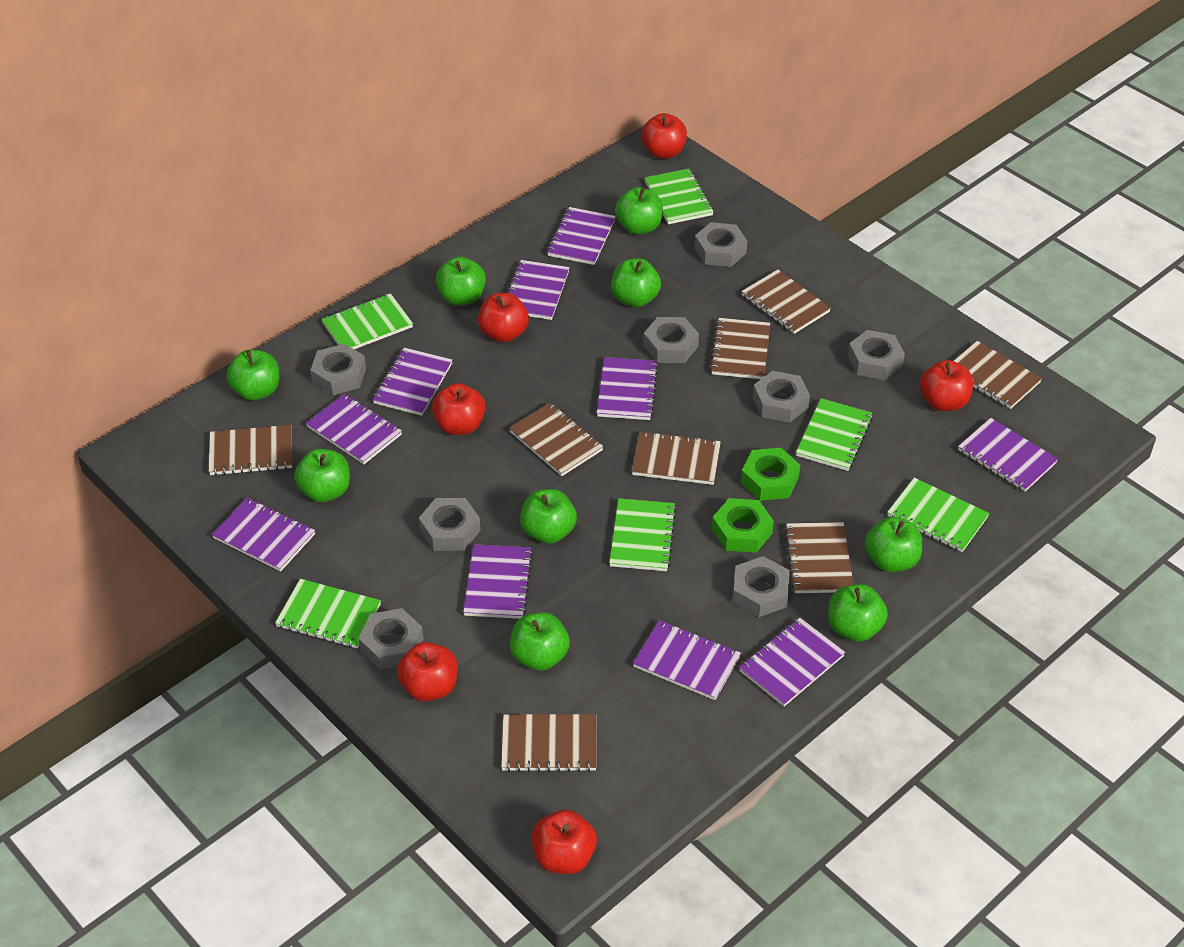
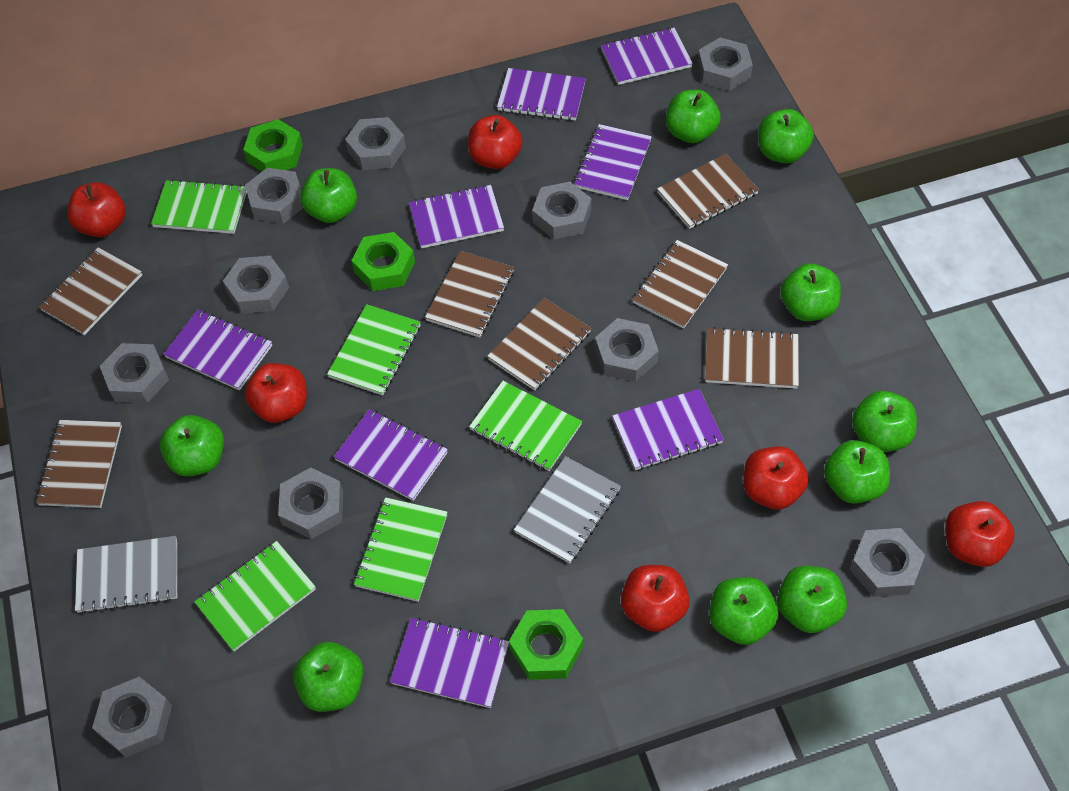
brown notebook: [209,425,292,476] [501,714,597,772] [509,402,604,476] [632,431,721,485] [710,318,770,379] [741,269,831,334] [785,522,854,593] [954,341,1042,409] = 8 -> [36,420,122,508] [39,247,142,335] [425,251,514,337] [487,298,591,391] [632,240,728,328] [657,154,759,229] [705,327,799,389] = 7
green apple: [226,350,279,401] [294,449,350,502] [436,257,486,305] [510,612,570,671] [520,489,577,544] [611,258,661,307] [615,187,663,235] [828,584,888,642] [865,517,922,572] = 9 -> [159,415,224,477] [293,642,363,712] [300,168,357,223] [666,89,721,143] [709,577,779,645] [758,109,814,163] [777,566,847,633] [780,264,841,321] [824,440,890,504] [852,391,917,452] = 10
green notebook: [275,579,381,649] [322,293,413,349] [609,498,676,571] [645,169,714,224] [796,398,873,471] [887,478,989,552] = 6 -> [151,179,247,234] [194,541,316,651] [327,304,421,395] [354,497,448,602] [469,381,582,471] = 5
green nut: [712,498,774,553] [741,448,800,501] = 2 -> [243,119,303,172] [351,232,415,291] [509,609,583,680] = 3
grey notebook: none = 0 -> [75,536,177,613] [514,456,621,563] = 2
grey nut: [310,344,366,395] [358,608,424,670] [419,498,481,551] [643,317,699,363] [694,222,747,267] [733,556,790,617] [753,371,810,423] [848,330,905,380] = 8 -> [92,677,172,757] [100,343,169,403] [223,256,289,314] [245,168,303,224] [278,467,343,539] [345,117,406,170] [532,182,591,240] [595,318,659,382] [697,37,753,91] [849,528,925,597] = 10
purple notebook: [212,498,315,571] [306,394,402,464] [373,348,452,416] [463,544,533,619] [508,260,570,320] [547,207,616,265] [597,357,658,420] [633,620,741,700] [739,618,845,706] [958,418,1058,492] = 10 -> [163,310,272,391] [334,409,448,501] [390,618,509,708] [409,185,504,248] [497,68,586,121] [574,124,652,200] [601,28,693,85] [612,389,724,470] = 8

